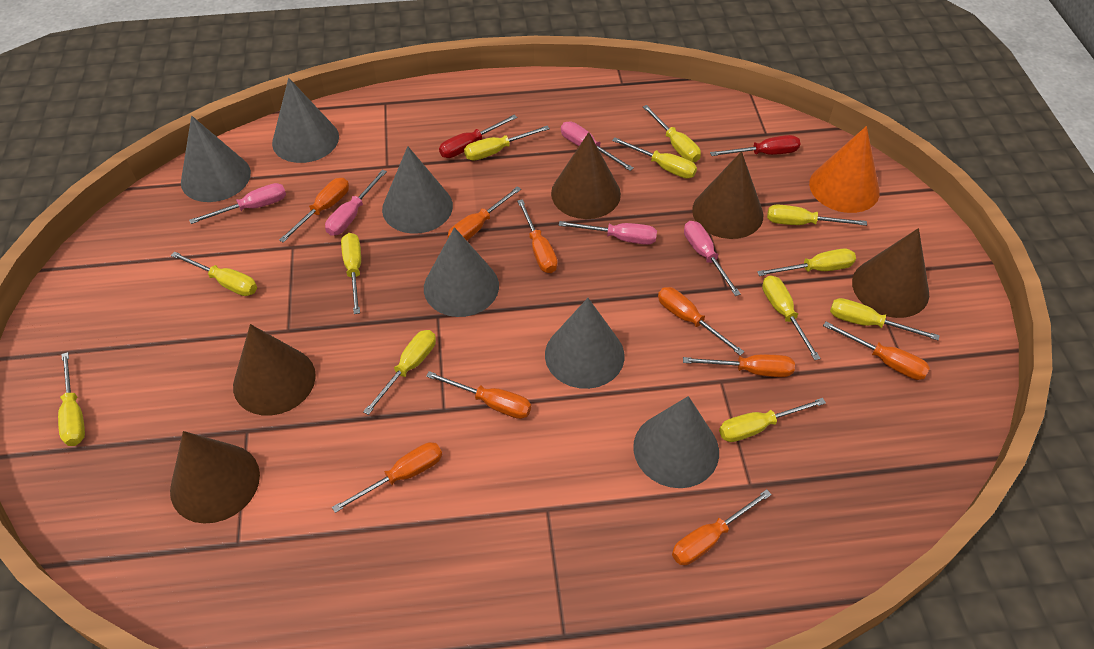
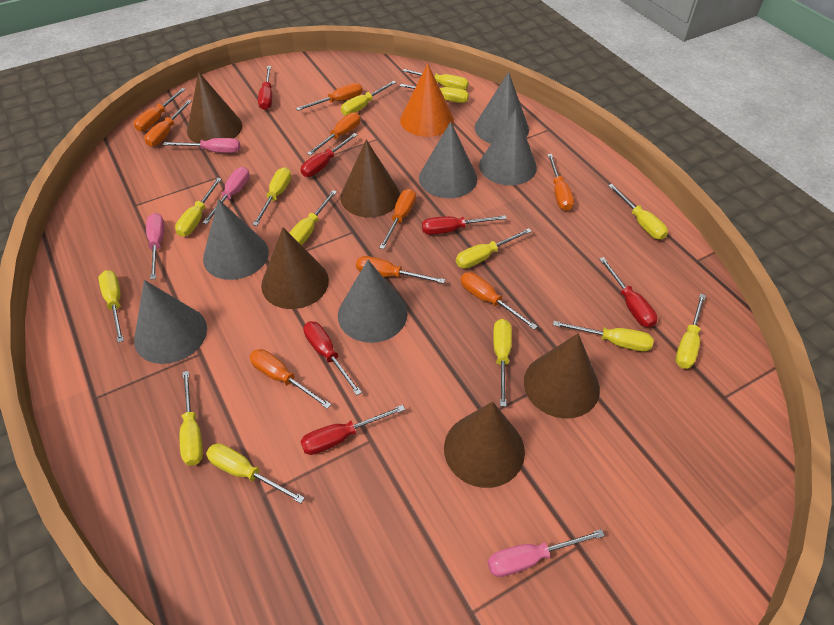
pink screwdriver: [189,183,286,224] [325,170,387,236] [559,221,657,245] [561,122,634,171] [684,221,741,296] = 5 -> [146,213,164,280] [163,138,241,153] [203,167,250,224] [488,529,605,577] = 4
red screwdriver: [439,115,518,158] [710,135,800,156] = 2 -> [258,66,272,110] [301,133,358,177] [301,405,405,455] [304,321,362,395] [422,215,507,235] [599,257,657,328] = 6
yellow screwdriver: [58,352,85,446] [171,252,257,296] [341,233,361,314] [363,330,436,415] [464,126,550,161] [612,137,697,179] [643,105,701,162] [719,398,826,442] [757,248,856,276] [762,275,821,360] [767,205,867,226] [830,298,940,340] = 12 -> [98,270,124,343] [175,178,222,237] [180,371,203,466] [206,443,305,503] [253,167,291,226] [289,190,337,246] [341,81,396,116] [400,84,469,103] [403,69,469,90] [456,228,532,268] [493,319,512,407] [553,321,654,351] [608,184,668,240] [675,294,706,369] = 14

